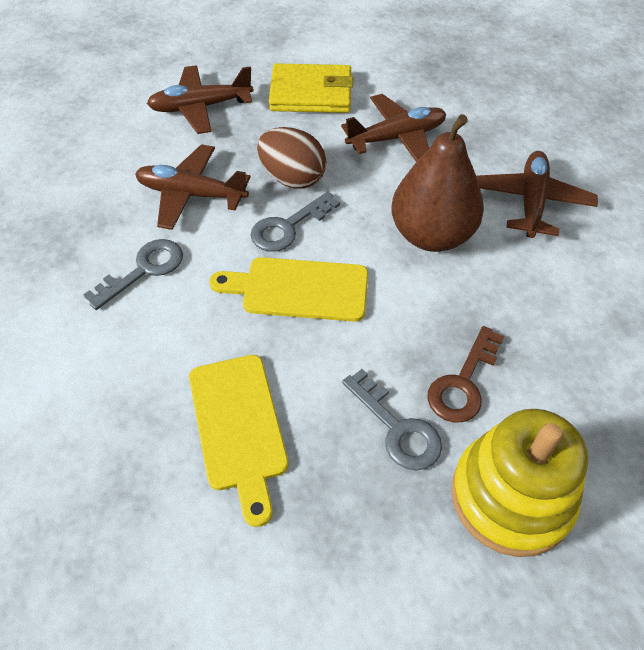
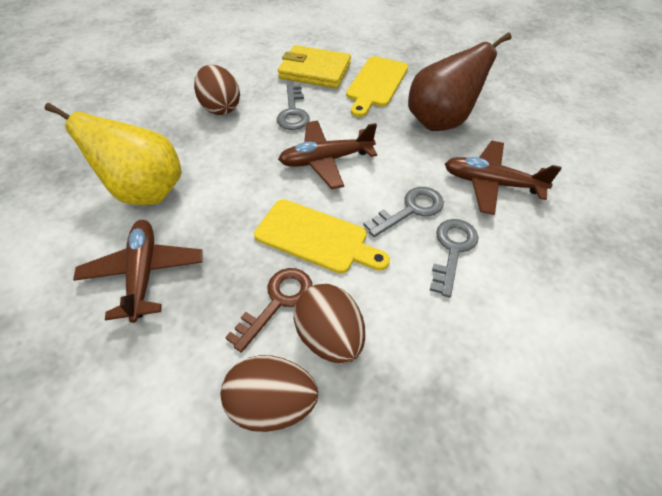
brown egg: [257,127,326,189] = 1 -> [194,65,240,115] [221,355,318,432] [294,284,365,364] = 3
brown plane: [135,144,251,230] [147,65,254,134] [341,94,446,162] [476,151,598,238] = 4 -> [73,220,203,323] [278,121,377,189] [445,141,562,215] = 3
yellow pear: none = 0 -> [45,103,182,205] = 1
yellow stacking toy: [451,409,588,557] = 1 -> none = 0

